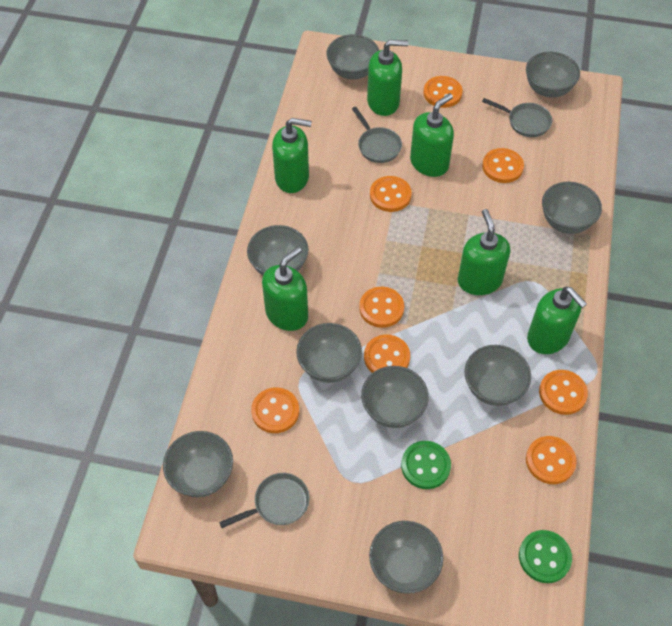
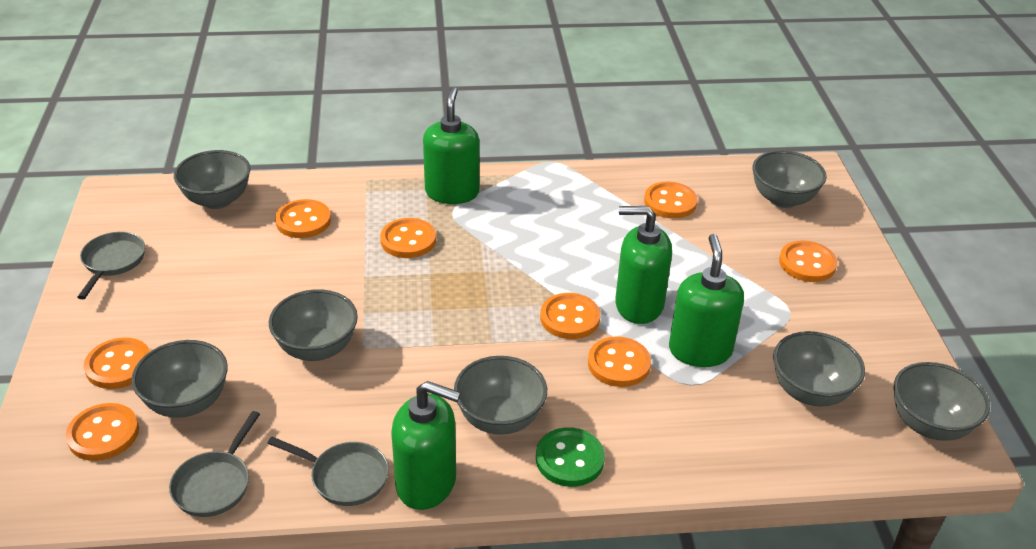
green button: [401,441,451,489] [519,530,572,583] = 2 -> [536,427,605,487] = 1
green soap dispenser: [262,247,308,331] [272,118,312,193] [367,40,408,116] [410,93,454,177] [458,209,510,295] [527,287,587,354] = 6 -> [391,381,461,510] [423,87,479,204] [615,206,672,324] [669,234,744,367] = 4
grey bowl: [163,431,233,497] [247,225,308,275] [296,323,362,383] [327,34,379,79] [361,366,429,428] [369,521,443,594] [464,345,531,406] [526,52,580,98] [542,182,602,234] = 9 -> [131,340,228,418] [174,150,250,209] [269,289,358,361] [454,356,547,435] [752,150,827,208] [773,331,865,407] [894,362,990,441] = 7

